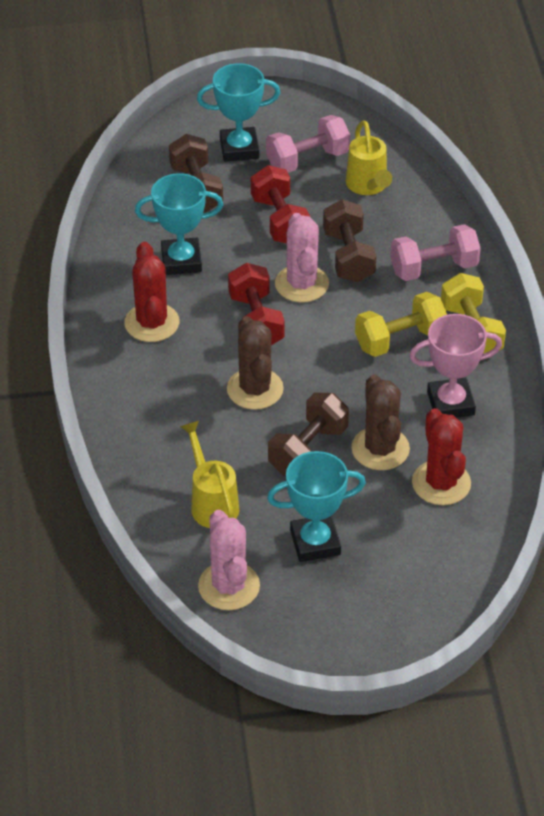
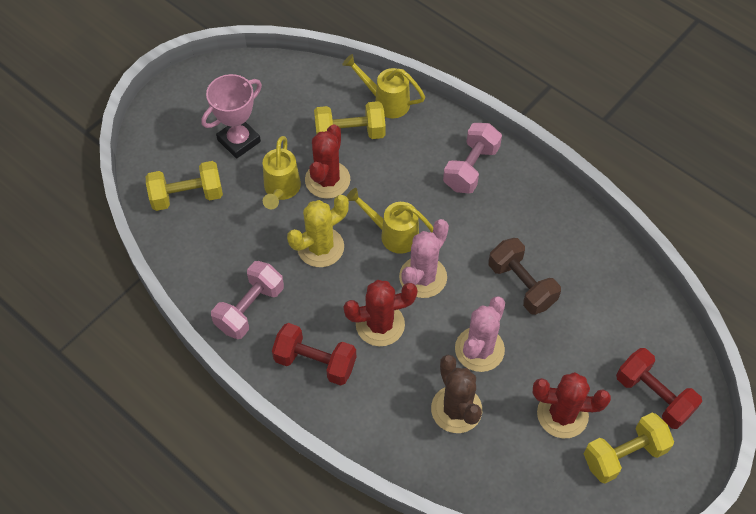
brown cactus: [227,316,284,410] [351,374,410,470] = 2 -> [431,355,482,433] = 1
brown dumbbell: [169,134,223,213] [268,392,349,476] [323,199,376,282] = 3 -> [489,238,561,315] = 1
red cactus: [125,242,179,342] [412,408,471,505] = 2 -> [305,124,350,199] [343,280,418,346] [533,372,611,438] = 3
turquoise trophy: [135,173,223,275] [197,63,280,162] [267,451,366,562] = 3 -> none = 0
yellow cactus: none = 0 -> [287,195,349,267] = 1
yellow dumbbell: [355,292,447,357] [441,273,506,353] = 2 -> [146,161,223,211] [314,101,386,139] [584,413,674,484] = 3
yellow watering can: [180,421,239,528] [346,120,392,195] = 2 -> [263,136,301,209] [342,54,425,118] [347,188,433,254] = 3

